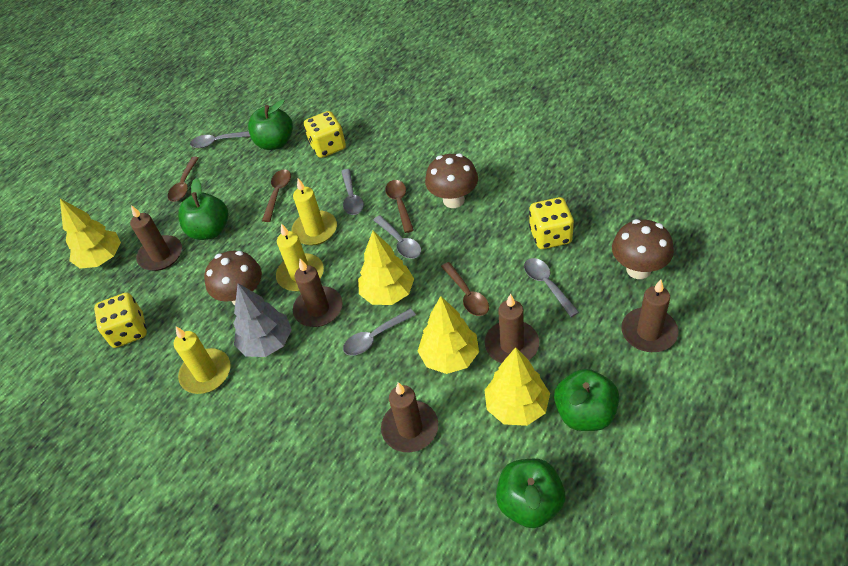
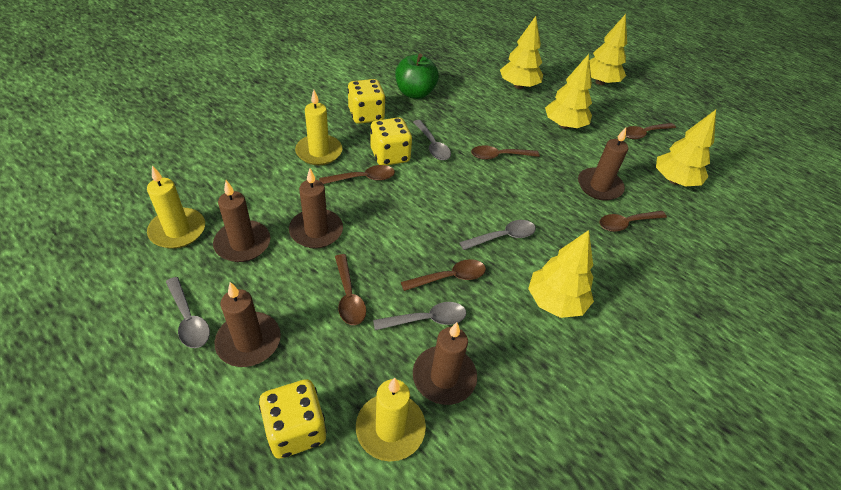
brown mushroom: [204,251,262,305] [425,153,478,208] [612,219,674,279] = 3 -> none = 0
brown spoon: [168,157,199,202] [262,169,291,222] [385,180,414,233] [441,262,489,316] = 4 -> [319,165,395,184] [335,254,366,325] [401,259,486,291] [471,145,540,160] [600,211,667,232] [626,123,676,139] = 6
green apple: [178,178,228,240] [248,99,293,150] [496,459,565,528] [554,369,619,431] = 4 -> [395,53,439,99] = 1
grey spoon: [190,131,250,148] [341,169,364,215] [343,309,416,356] [373,215,421,259] [524,258,579,317] = 5 -> [166,277,210,348] [373,302,466,330] [413,120,451,160] [459,220,536,250] = 4
grey tree: [233,283,292,357] = 1 -> none = 0
yellow tree: [60,199,121,269] [358,231,414,305] [418,296,479,374] [484,347,550,426] = 4 -> [500,16,543,89] [528,230,594,318] [545,54,592,129] [589,14,627,85] [656,110,716,186] = 5

